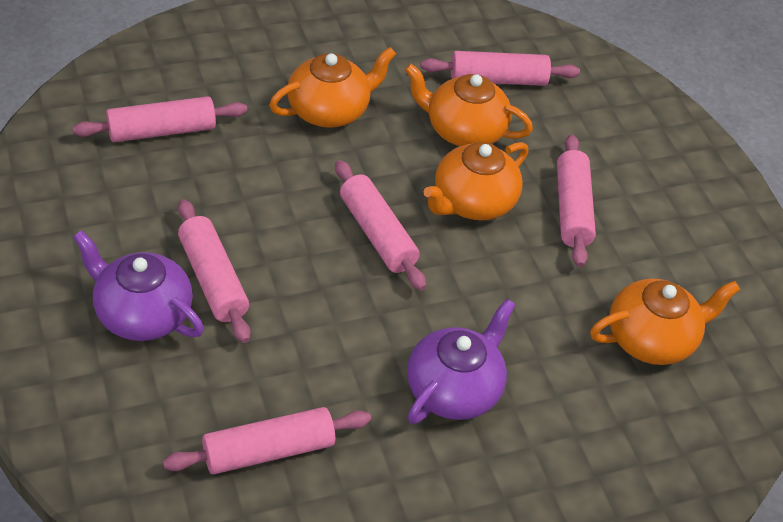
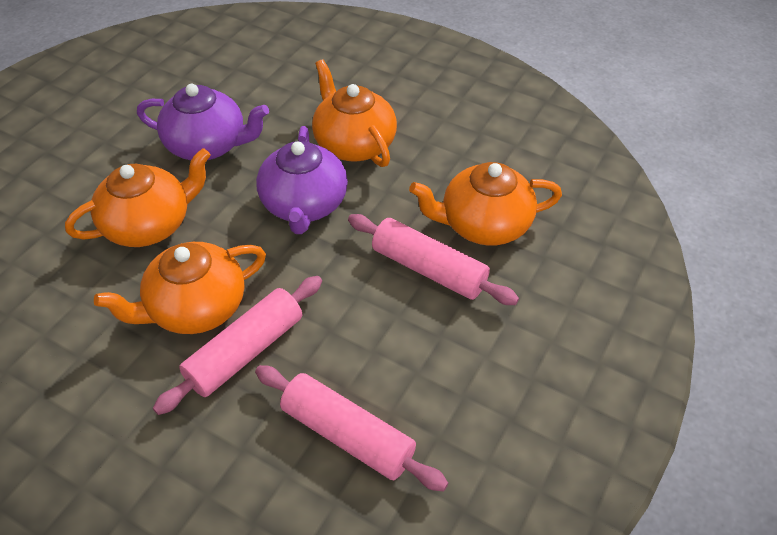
pink rolling pin: [72,96,247,142] [163,407,371,474] [178,199,251,343] [335,160,426,291] [420,51,580,86] [557,135,596,267] = 6 -> [153,276,322,415] [255,365,448,491] [348,214,519,305] = 3

